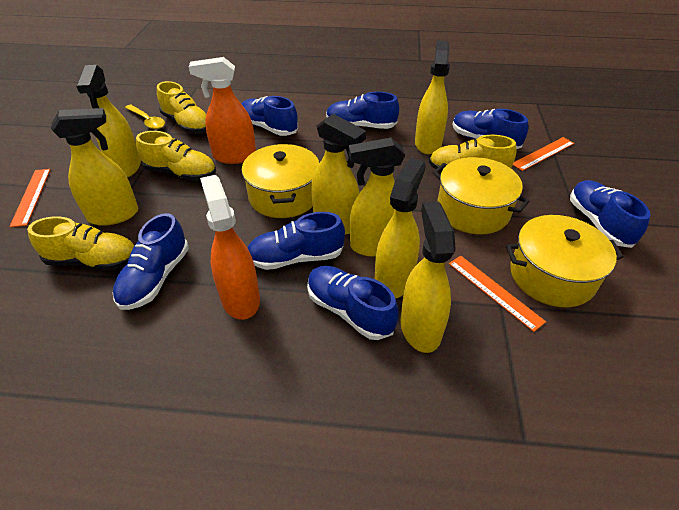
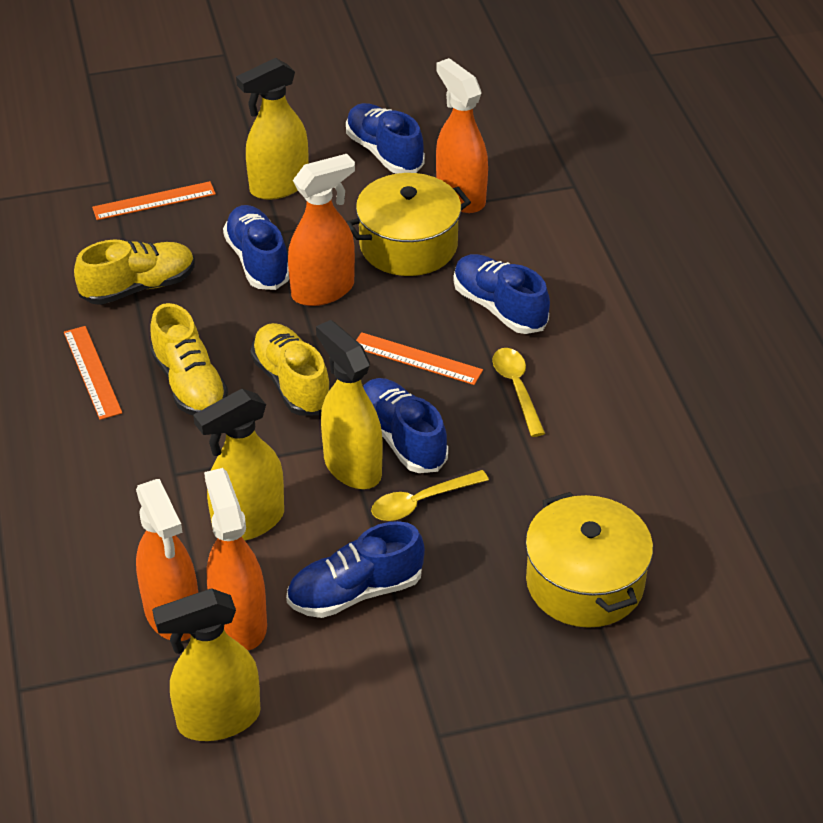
blue shoe: [113,213,189,310] [241,96,298,136] [248,212,345,270] [307,266,398,340] [326,92,399,129] [452,109,528,149] [570,180,650,248] = 7 -> [223,205,289,290] [286,521,425,618] [346,103,425,174] [363,378,448,473] [453,254,550,334] = 5
orange spray bottle: [189,57,256,164] [200,175,260,320] = 2 -> [136,479,198,641] [204,468,267,650] [288,154,355,306] [436,58,488,213] = 4
yellow pot: [242,144,319,218] [433,157,530,234] [506,215,624,307] = 3 -> [347,173,471,276] [525,492,653,628] = 2
yellow shoe: [27,216,135,271] [136,131,216,181] [157,81,206,133] [429,135,517,172] = 4 -> [74,240,195,305] [150,303,228,415] [251,323,330,416] = 3
yellow spoon: [125,105,165,129] = 1 -> [371,470,489,521] [492,348,545,437] = 2
yellow spray bottle: [51,108,138,226] [76,65,141,177] [311,114,366,234] [349,138,405,257] [375,158,426,299] [400,201,456,353] [415,41,450,154] = 7 -> [152,589,261,741] [193,389,284,541] [236,58,308,200] [316,320,383,489] = 4

